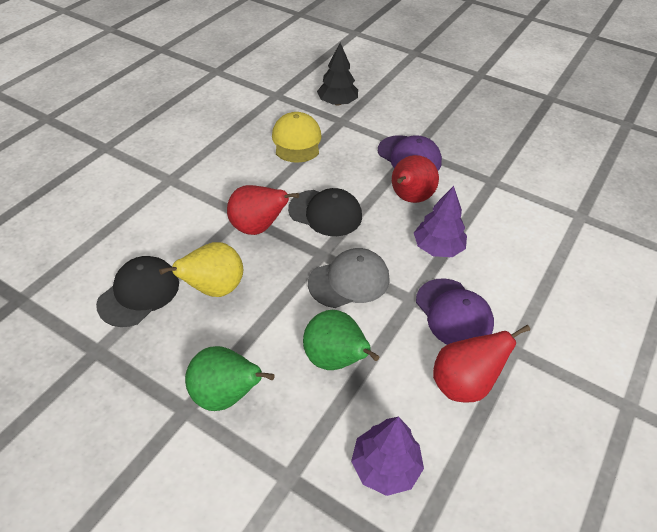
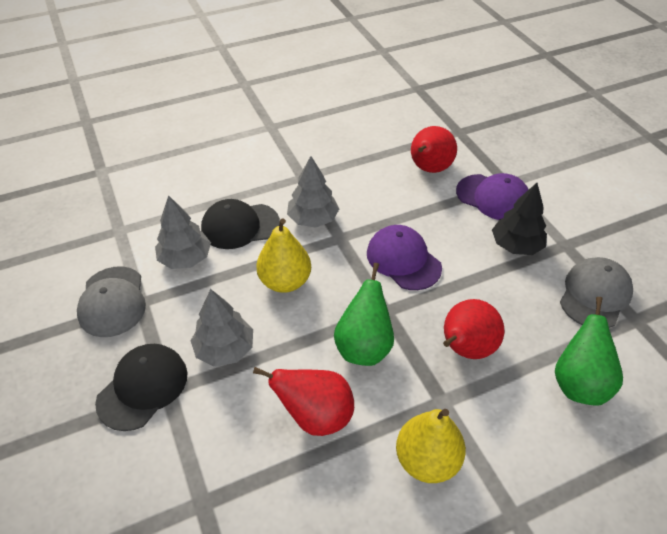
grey cap: [308,248,390,308] = 1 -> [77,266,146,337] [560,257,633,328] = 2
grey tree: none = 0 -> [155,195,211,269] [191,289,253,367] [287,156,339,227] = 3
purple tree: [351,417,424,496] [414,186,467,257] = 2 -> none = 0
yellow cap: [272,112,322,163] = 1 -> none = 0
yellow pear: [159,242,243,297] = 1 -> [256,218,311,293] [396,409,466,483] = 2

